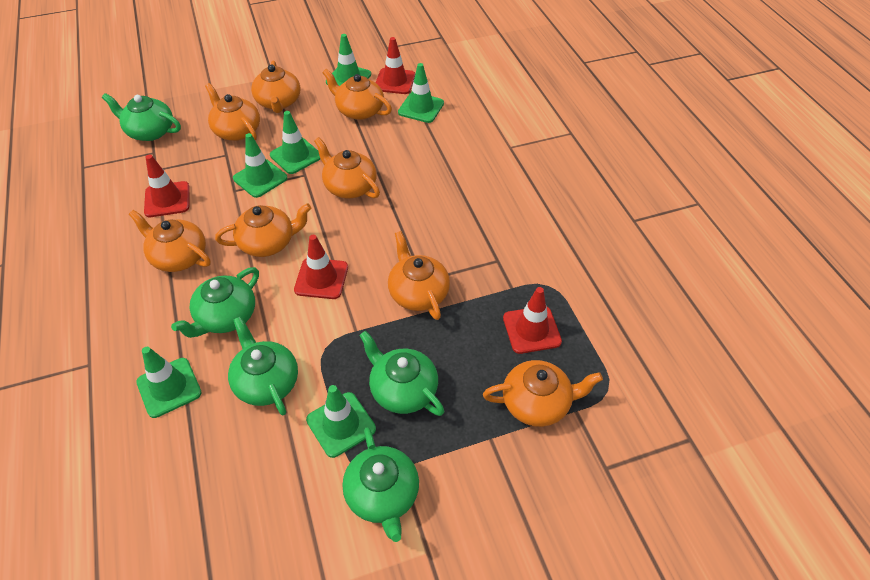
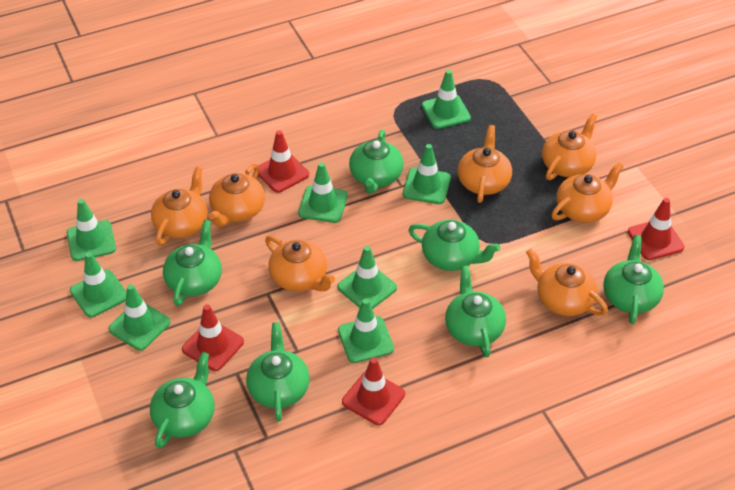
green teapot: [102,93,181,141] [171,267,259,338] [228,317,298,415] [342,427,419,542] [359,331,444,416] = 5 -> [150,352,215,448] [163,220,222,306] [246,322,310,422] [349,130,403,194] [408,220,500,271] [445,266,506,358] [603,235,664,324] = 7
green traffic cone: [136,347,202,418] [233,133,287,198] [270,111,320,174] [306,385,376,458] [326,34,371,86] [398,63,444,123] = 6 -> [67,199,116,261] [70,252,127,318] [108,284,170,351] [298,162,348,223] [337,246,397,309] [338,298,394,363] [403,144,451,204] [422,70,471,129] = 8
orange teapot: [129,210,211,272] [205,83,260,141] [215,203,311,257] [251,61,301,113] [314,137,380,198] [322,69,392,120] [388,231,450,320] [483,360,603,427] = 8 -> [151,167,208,245] [209,164,265,227] [265,235,335,292] [458,125,512,203] [526,248,608,316] [542,114,597,180] [551,162,624,223] = 7

